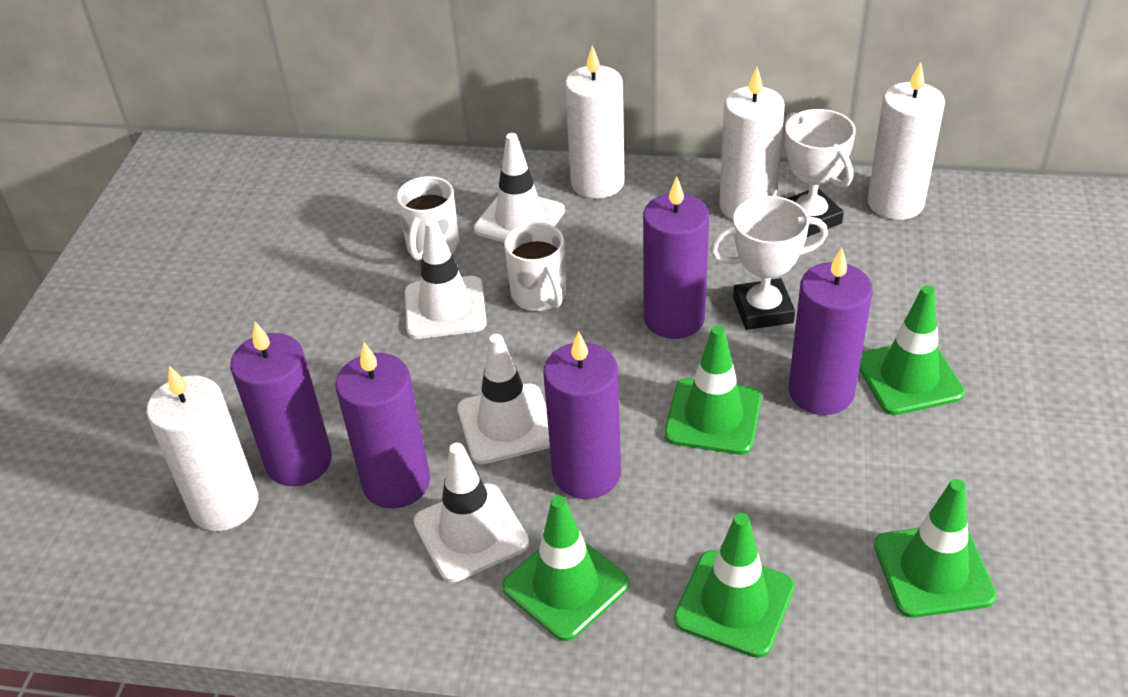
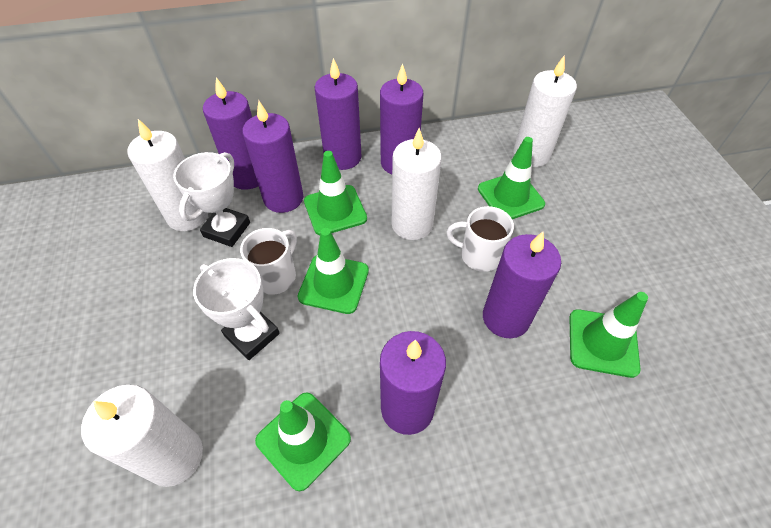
purple candle: [230,322,332,486] [336,342,430,509] [543,331,621,499] [643,176,709,339] [788,248,872,415] = 5 -> [203,77,258,190] [242,100,303,213] [315,58,362,170] [380,63,423,174] [380,331,446,435] [483,232,561,338] = 6
white traffic cone: [405,219,487,339] [413,443,529,582] [457,334,550,464] [474,133,565,243] = 4 -> none = 0

